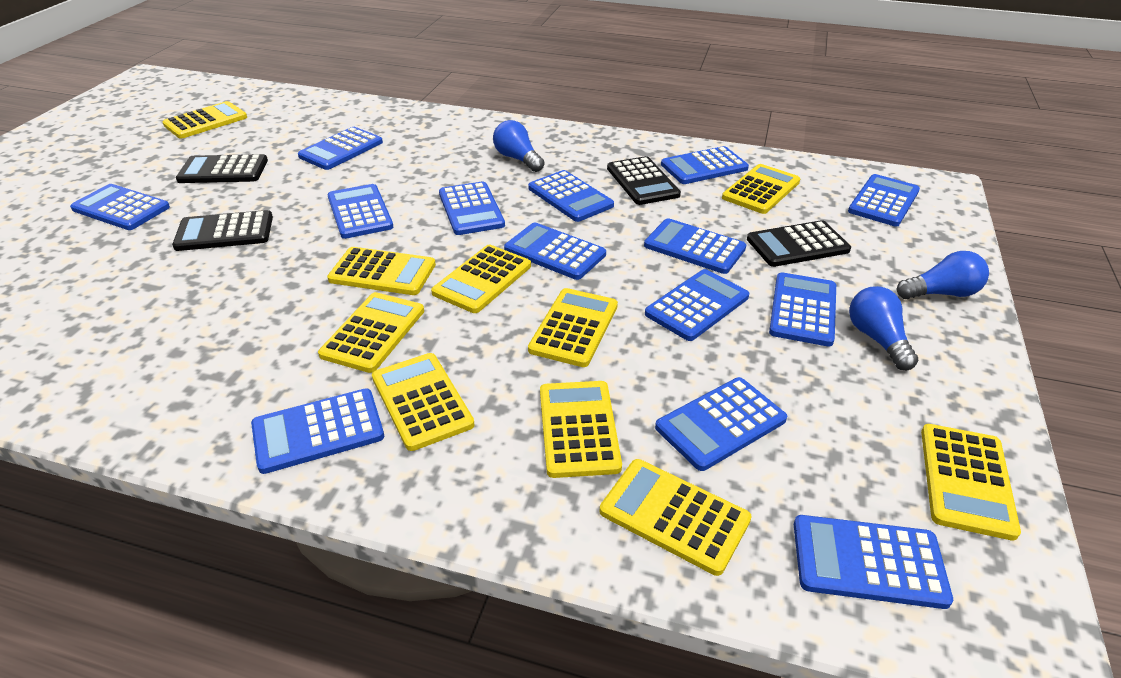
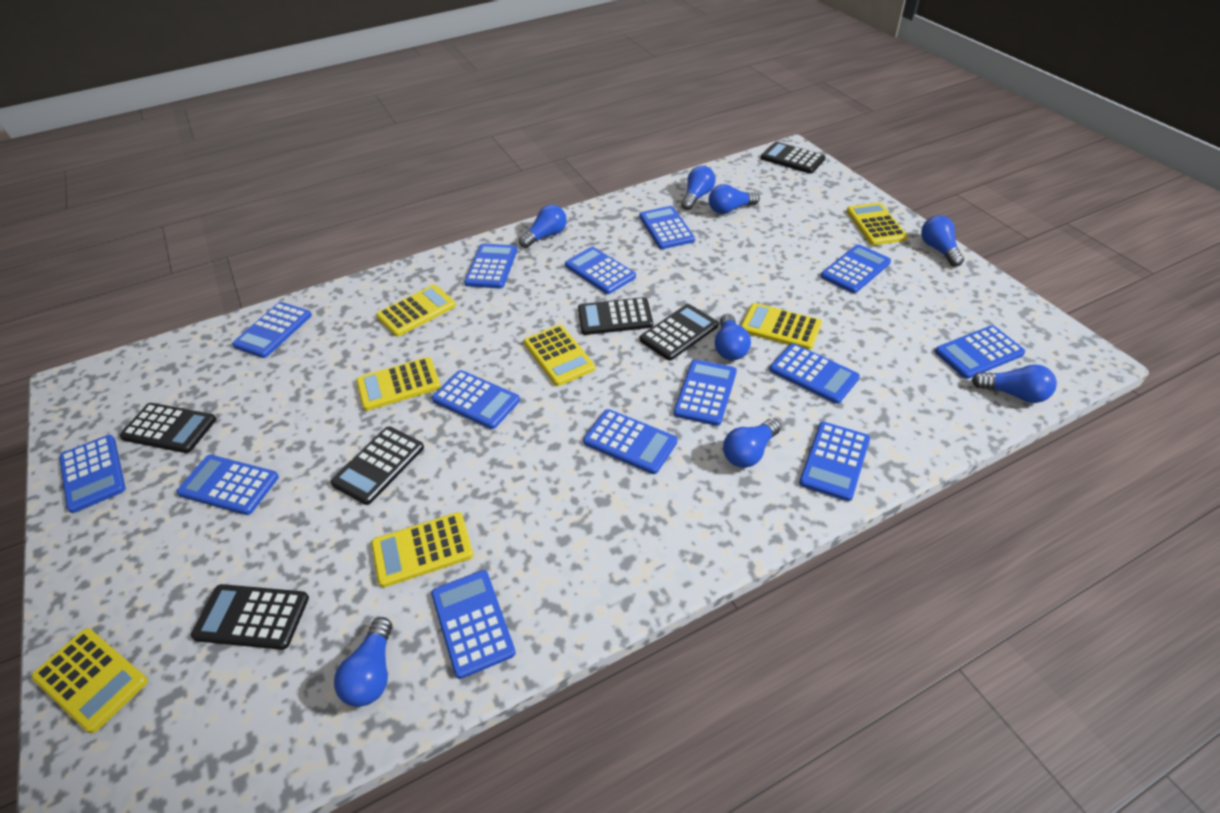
black calculator: [172,210,273,251] [176,154,268,183] [607,156,681,205] [747,220,851,267] = 4 -> [119,403,216,453] [191,584,309,650] [330,426,424,505] [578,297,653,335] [640,304,718,360] [761,142,825,174] = 6
blue light bulb: [493,120,545,172] [849,286,918,370] [897,251,989,299] = 3 -> [334,617,392,707] [519,205,567,248] [681,166,715,210] [709,184,760,214] [715,314,751,360] [723,418,781,468] [921,215,964,267] [972,364,1057,403] = 8
yellow calculator: [163,101,247,139] [318,292,424,373] [327,247,436,295] [372,353,475,451] [431,245,531,313] [528,288,618,367] [540,381,622,478] [600,459,752,576] [722,164,800,214] [921,424,1021,541] = 10 -> [31,628,148,733] [356,357,441,411] [371,512,473,588] [376,285,456,337] [524,325,595,386] [741,303,822,350] [846,202,907,245] = 7

